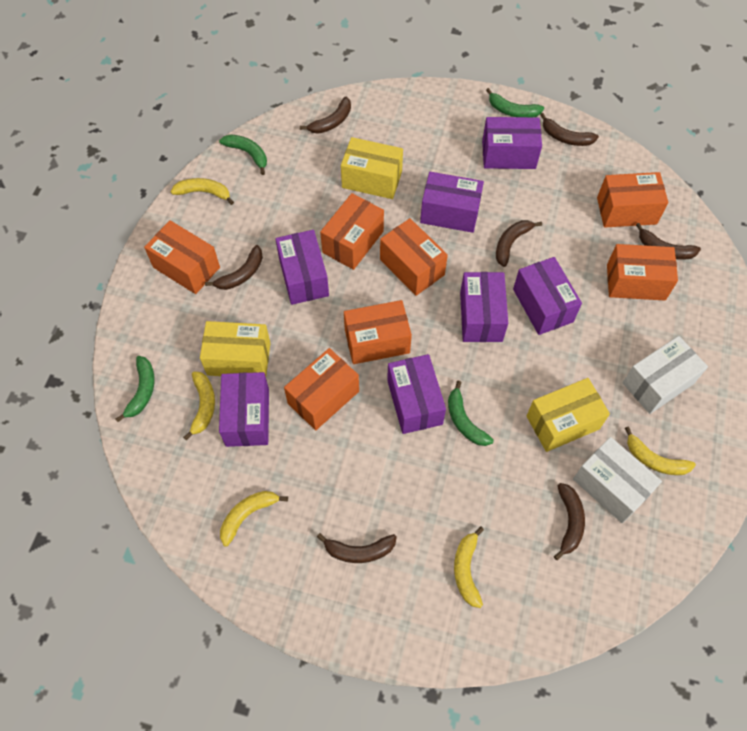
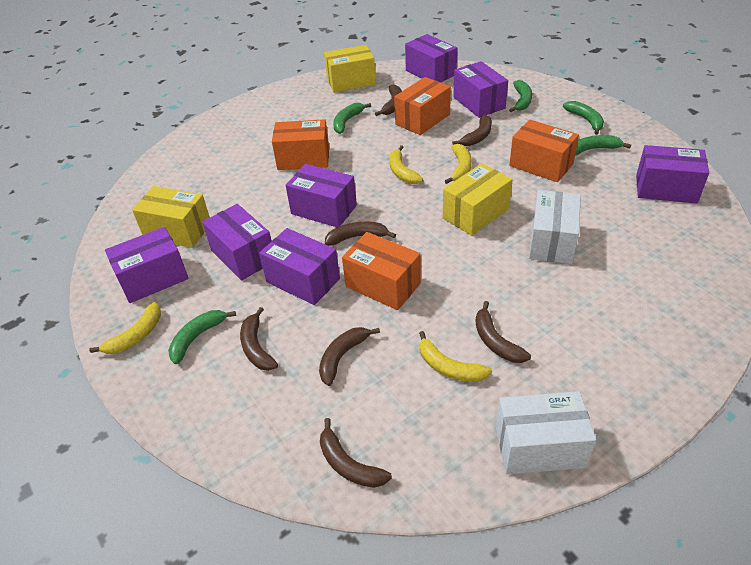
green banana: [116,356,155,422] [219,134,267,175] [448,381,494,446] [486,88,544,117] = 4 -> [168,310,236,364] [333,103,371,134] [509,80,532,112] [563,101,604,135] [575,135,631,155] = 5
orange box: [144,220,220,294] [284,348,359,430] [320,193,384,270] [344,300,412,364] [380,218,448,296] [597,172,668,228] [607,244,678,301] = 7 -> [272,119,329,170] [342,232,421,310] [394,77,451,135] [509,120,579,182] = 4
yellow banana: [171,178,234,205] [183,372,215,440] [220,491,288,547] [454,526,484,608] [625,426,696,475] = 5 -> [89,302,161,354] [389,145,423,184] [419,331,492,382] [445,144,472,184] = 4

